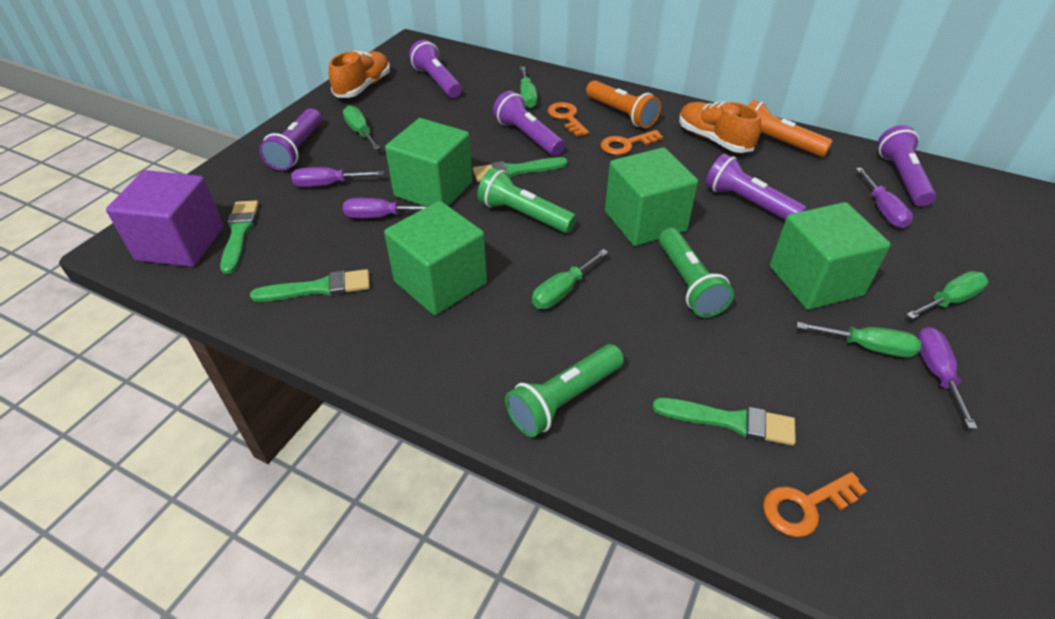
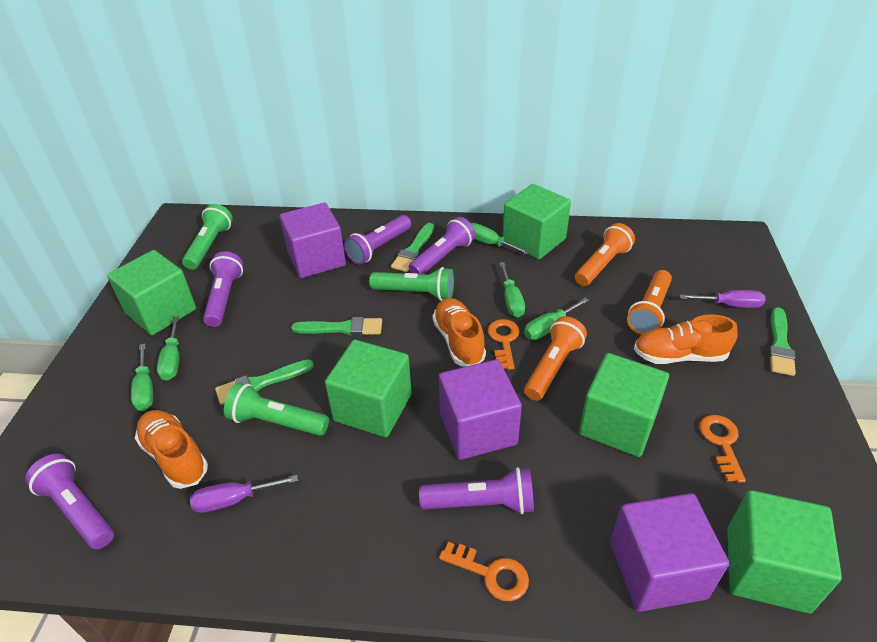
green cube: [384,201,487,315] [385,118,473,206] [605,147,698,246] [770,202,891,310] = 4 -> [107,250,196,335] [325,340,412,437] [503,184,571,259] [579,353,669,457] [727,490,842,614] = 5
orange flashlight: [586,80,661,129] [748,100,833,157] = 2 -> [524,316,587,401] [575,223,635,286] [627,270,672,335] = 3
orange shoe: [329,50,390,98] [679,102,761,153] = 2 -> [135,410,208,489] [432,298,486,367] [634,314,738,364] = 3
purple cube: [106,170,224,267] = 1 -> [280,203,346,278] [439,359,522,460] [610,493,729,612] = 3
purple screwdriver: [291,167,384,187] [343,198,428,218] [856,168,913,228] [917,327,978,429] = 4 -> [190,475,298,513] [680,290,765,308] = 2

